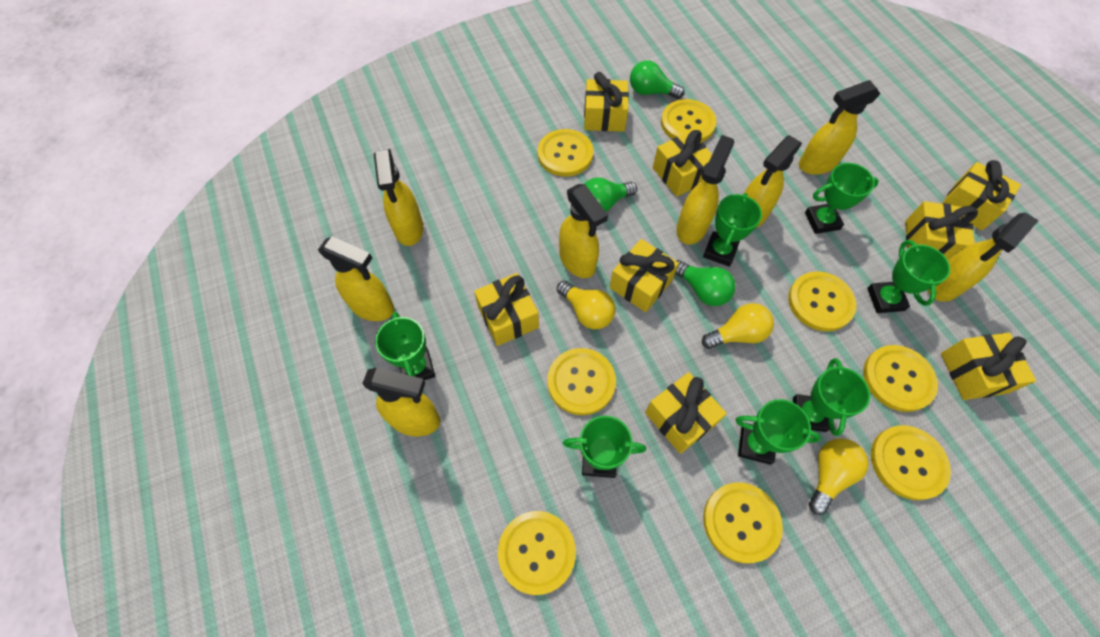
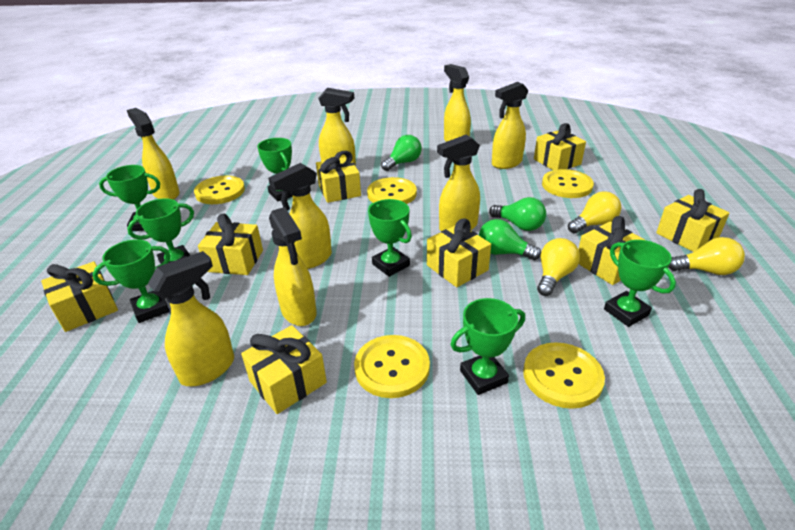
yellow button: [498,511,576,595] [538,129,593,177] [547,348,616,415] [661,99,717,142] [703,482,783,564] [788,272,857,331] [863,345,938,412] [871,425,951,500] = 8 -> [194,176,245,204] [354,335,430,398] [367,177,417,204] [523,342,605,409] [542,169,594,198] = 5

